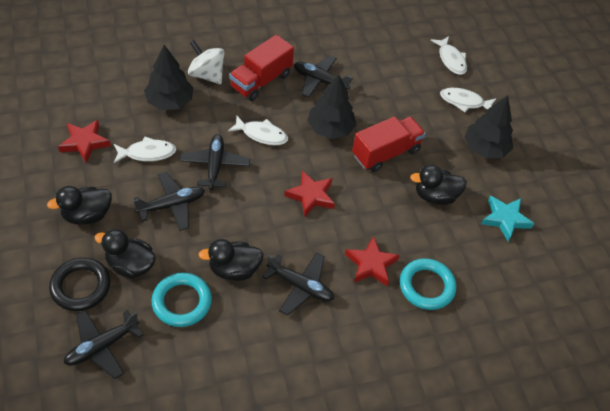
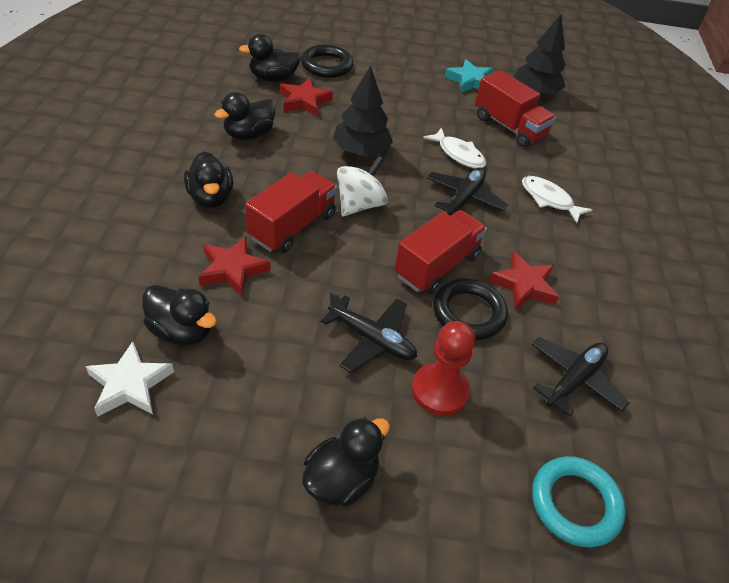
black duck: [47,186,112,225] [95,229,156,279] [198,239,264,281] [410,165,467,205] = 4 -> [142,285,217,345] [184,151,233,208] [214,92,276,140] [239,34,301,82] [302,417,390,507] = 5
black plane: [64,310,144,379] [133,172,205,231] [180,134,250,190] [262,253,334,316] [294,56,353,98] = 5 -> [321,291,417,373] [427,168,508,216] [531,337,629,416] = 3
black ring: [49,257,110,311] = 1 -> [301,44,353,78] [433,279,508,340] = 2
black tree: [144,45,194,110] [307,74,356,139] [464,95,513,158] = 3 -> [333,66,393,156] [514,15,566,95] = 2
red pawn: none = 0 -> [412,321,475,416] = 1
red truck: [229,35,294,101] [352,116,426,172] = 2 -> [245,171,337,253] [394,210,487,294] [475,70,556,147] = 3
turquoise ring: [151,273,212,327] [400,258,456,310] = 2 -> [532,456,626,547] = 1
white fish: [114,137,176,163] [228,116,288,145] [430,36,467,75] [440,88,496,112] = 4 -> [423,128,486,168] [522,176,592,223] = 2
white star: none = 0 -> [86,341,174,417] = 1

